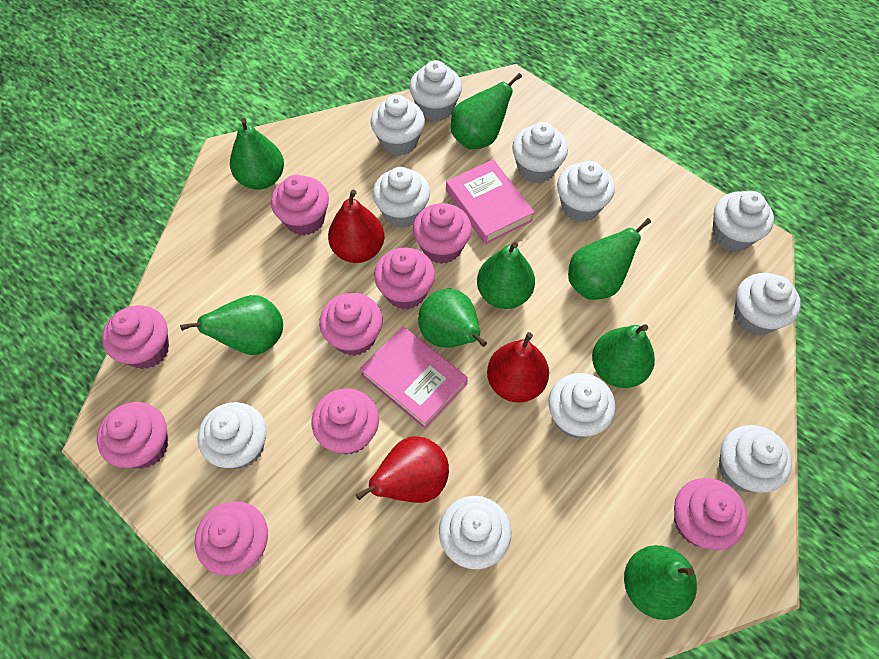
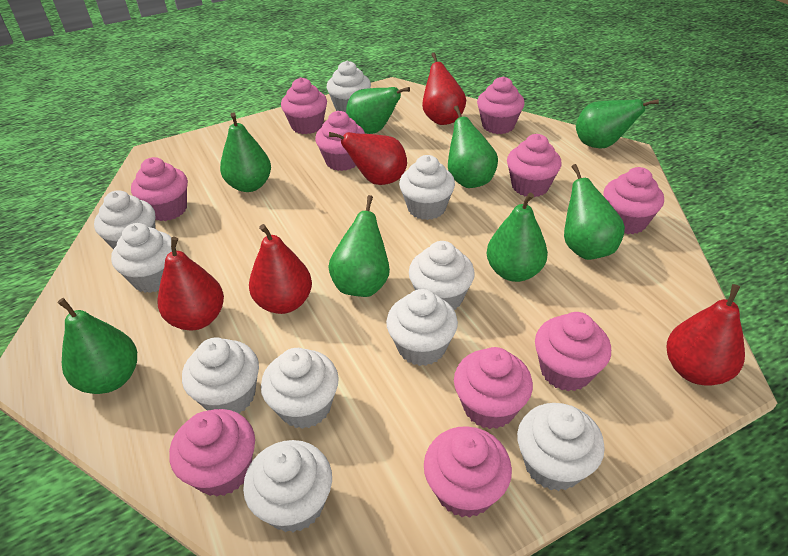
pink book: [360,326,468,429] [446,159,535,244] = 2 -> none = 0
pink cupcake: [97,402,168,469] [102,305,169,369] [195,501,268,576] [271,175,329,235] [311,388,379,454] [319,293,382,356] [374,248,435,309] [413,203,472,264] [674,478,747,550] = 9 -> [131,157,188,221] [169,409,255,497] [281,78,327,134] [315,111,365,171] [424,426,512,518] [454,347,533,429] [477,76,525,134] [507,134,562,197] [535,312,611,391] [603,167,664,234] = 10
red pear: [328,190,384,263] [356,436,449,503] [487,332,549,403] = 3 -> [158,237,224,330] [249,224,312,314] [329,132,407,185] [422,53,466,125] [667,284,745,386] = 5
white cupcake: [198,402,267,469] [371,95,425,156] [373,167,430,228] [409,60,462,122] [439,496,511,569] [512,122,568,183] [548,373,616,438] [557,161,615,222] [712,191,774,252] [719,425,792,493] [734,273,801,335] = 11 -> [94,190,155,249] [111,223,172,293] [182,338,259,414] [243,440,332,533] [261,348,339,429] [327,61,371,113] [386,289,458,366] [399,155,455,220] [409,241,475,310] [517,403,605,491] = 10

